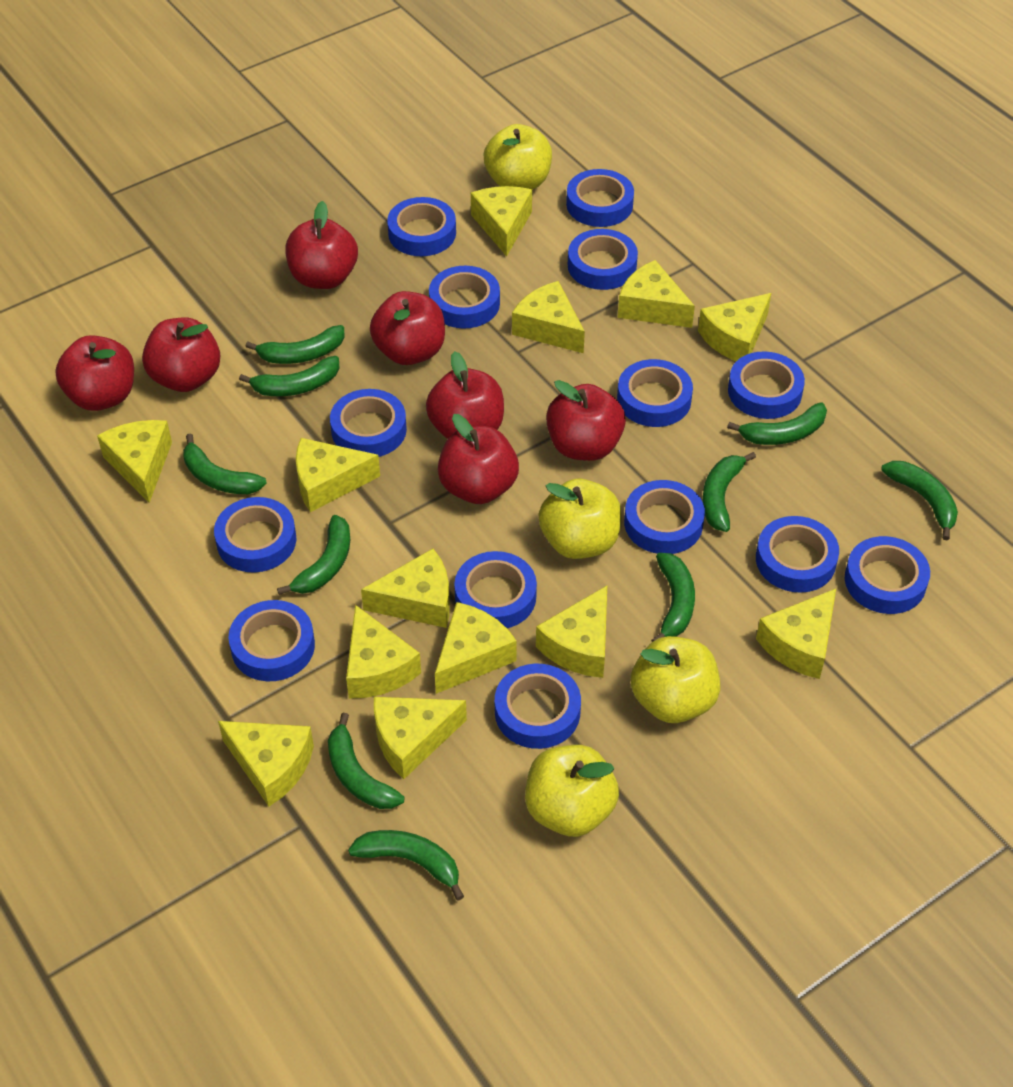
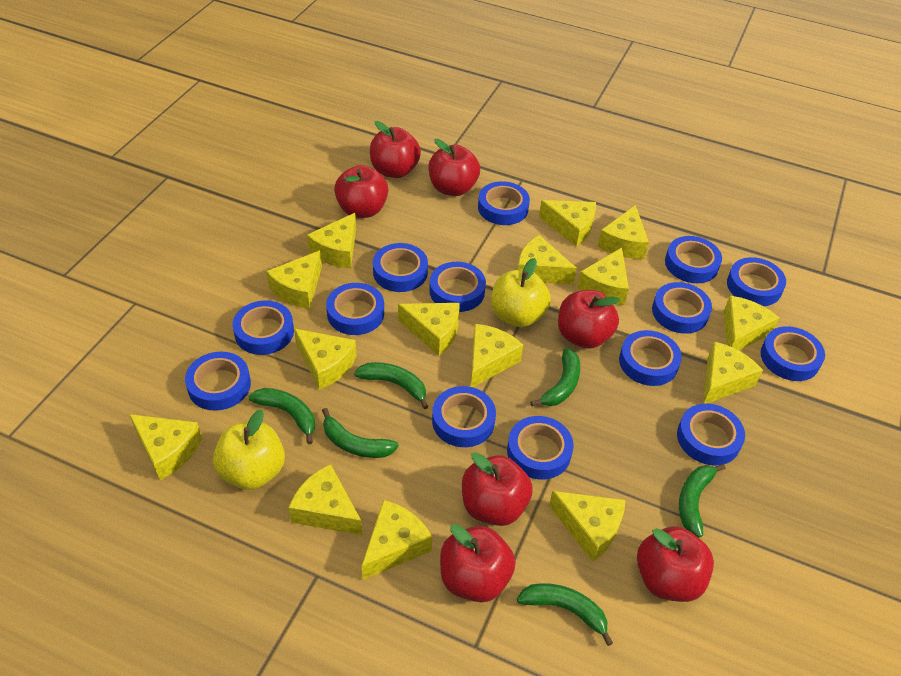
green banana: [183,433,267,494] [239,356,340,396] [245,325,345,364] [277,515,350,595] [328,713,405,809] [348,830,464,901] [651,553,695,642] [702,452,756,532] [727,402,827,445] [881,461,958,540] = 10 -> [249,388,315,444] [322,408,399,458] [354,362,428,409] [517,583,613,646] [530,348,580,406] [679,464,725,538] = 6
yellow apple: [484,124,552,190] [525,745,619,837] [538,479,621,559] [631,636,720,723] = 4 -> [213,409,285,490] [491,258,551,327] = 2
yellow cheese: [97,420,172,503] [218,721,314,806] [296,438,380,512] [346,605,421,698] [361,549,450,628] [374,697,467,779] [435,602,517,694] [471,186,532,257] [512,281,585,353] [536,586,607,678] [618,260,695,328] [698,293,771,361] [756,589,836,679] = 13 -> [129,414,202,480] [266,250,322,309] [288,464,362,535] [294,329,357,390] [307,213,356,268] [362,500,432,580] [398,303,460,355] [471,324,523,387] [518,235,577,285] [539,200,596,247] [549,491,625,562] [577,248,629,305] [598,205,649,259] [703,341,763,404] [724,296,779,350] = 15

